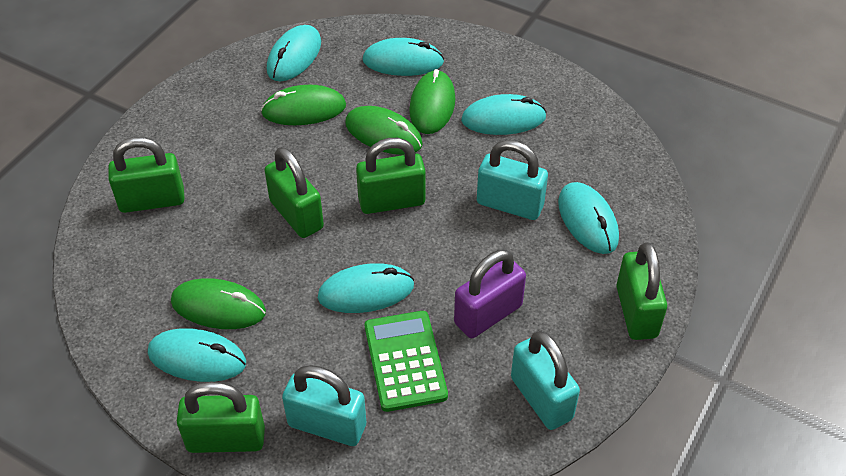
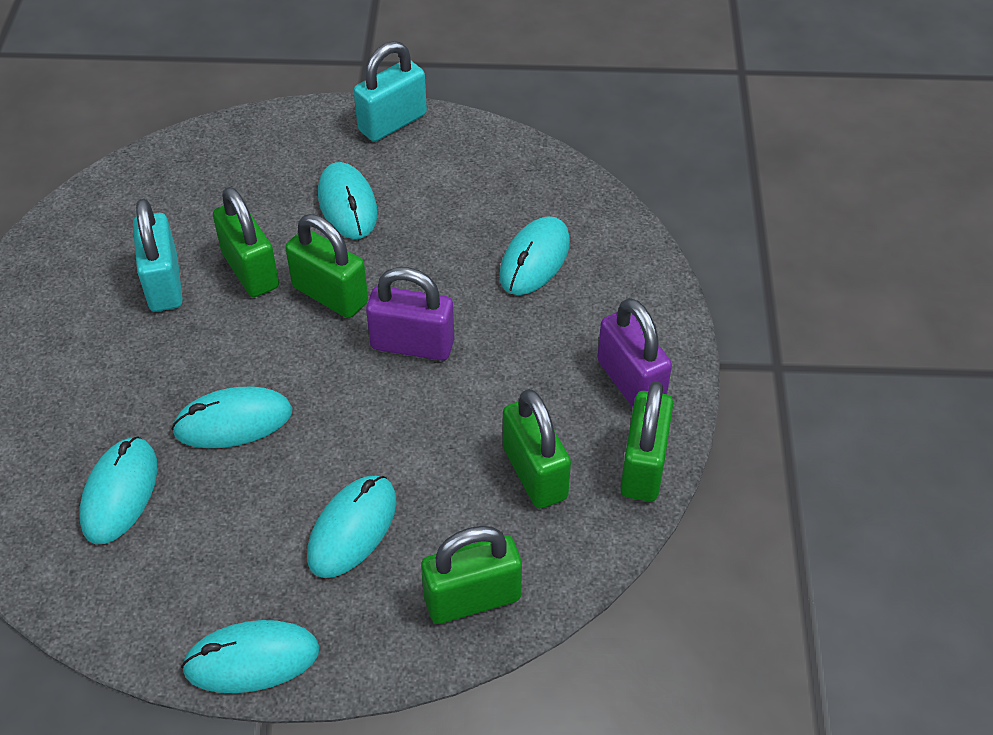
green calculator: [365,311,448,412] = 1 -> none = 0
green mouse: [171,278,266,329] [261,85,346,125] [345,106,423,155] [409,69,455,134] = 4 -> none = 0
purple padlock: [454,249,526,338] = 1 -> [366,267,454,361] [597,298,672,408] = 2
turquoise padlock: [282,365,366,446] [477,140,548,220] [511,331,580,430] = 3 -> [133,199,183,312] [354,41,427,142] = 2

